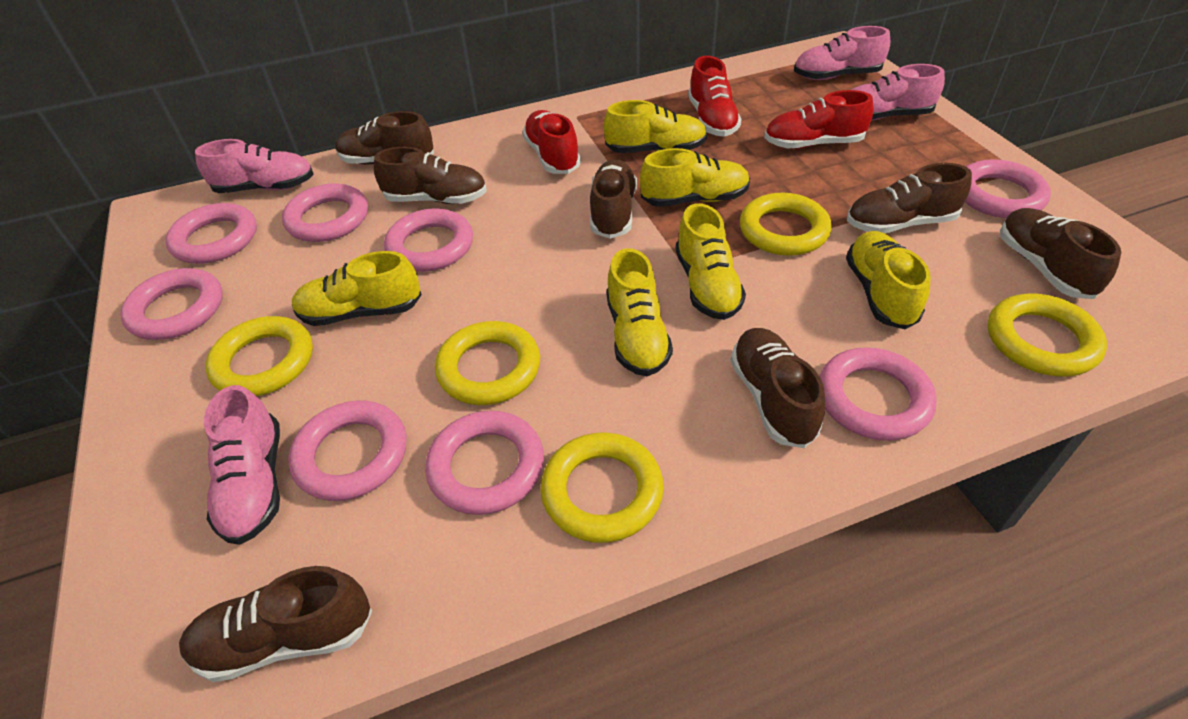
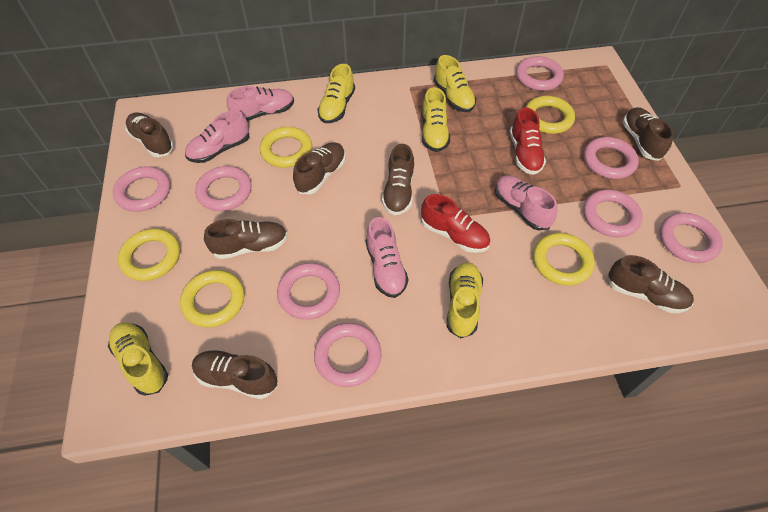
red shoe: [522,110,581,174] [688,56,742,137] [764,90,874,149] = 3 -> [421,194,490,253] [510,107,546,175] = 2
yellow shoe: [292,251,422,326] [604,100,707,153] [606,248,673,376] [640,148,750,207] [675,203,746,320] [846,231,931,329] = 6 -> [108,322,168,396] [317,64,355,123] [422,87,450,152] [434,55,476,112] [447,262,483,338] = 5

